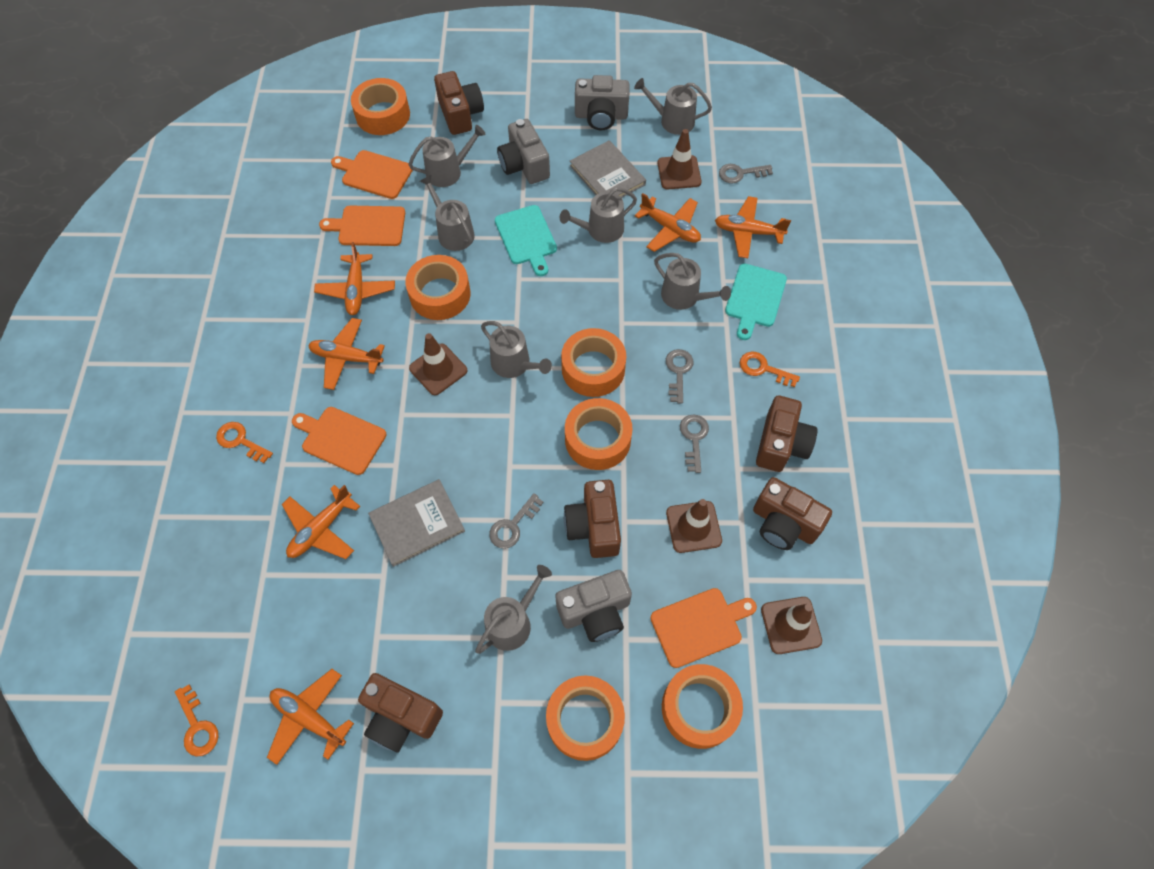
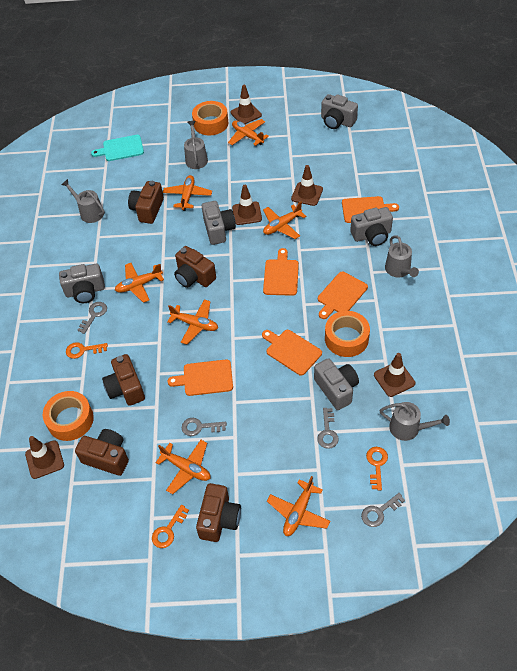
brown traffic cone: [409,333,467,395] [657,129,702,189] [666,499,722,553] [761,597,822,654] = 4 -> [25,436,64,479] [231,85,262,124] [232,185,262,225] [291,165,323,206] [374,353,415,397] = 5
grey book: [368,479,465,567] [570,140,646,198] = 2 -> none = 0
grey camera: [497,119,550,184] [555,570,632,642] [575,75,630,130] = 3 -> [59,264,105,303] [202,201,236,245] [314,358,359,410] [321,94,358,129] [350,207,393,246] = 5
grey watering can: [408,125,486,187] [420,175,475,251] [475,565,552,654] [481,321,552,378] [560,187,637,243] [634,78,712,135] [654,253,731,310] = 7 -> [61,179,105,223] [184,121,208,169] [379,402,450,441] [385,235,419,277] = 4
orange cutting board: [292,407,386,475] [319,206,405,246] [331,150,413,199] [650,588,757,668] = 4 -> [167,359,233,396] [262,330,322,376] [263,248,299,296] [318,272,368,319] [342,196,399,223] = 5
orange plane: [267,669,354,765] [282,485,360,559] [308,318,385,390] [314,242,395,315] [635,193,701,252] [715,196,791,258] = 6 -> [115,263,164,303] [155,440,211,494] [163,175,212,211] [167,299,218,345] [228,119,269,146] [263,202,306,239] [267,476,330,536] = 7
orange tape: [351,78,410,135] [405,255,471,320] [546,675,625,761] [561,328,626,397] [565,398,633,470] [662,664,743,749] = 6 -> [43,391,94,441] [192,101,228,136] [325,311,370,357] = 3
turquoise cutting board: [495,205,557,276] [725,263,787,340] = 2 -> [91,135,144,161] = 1

